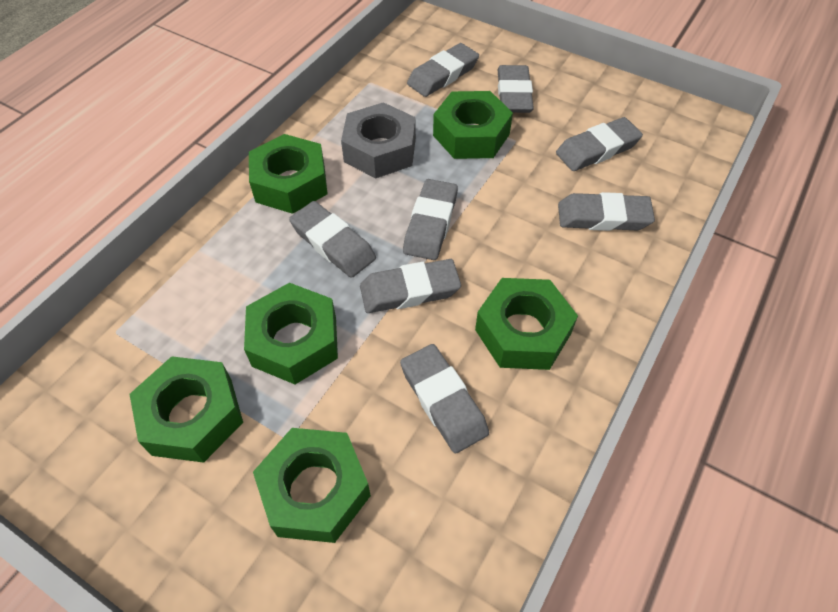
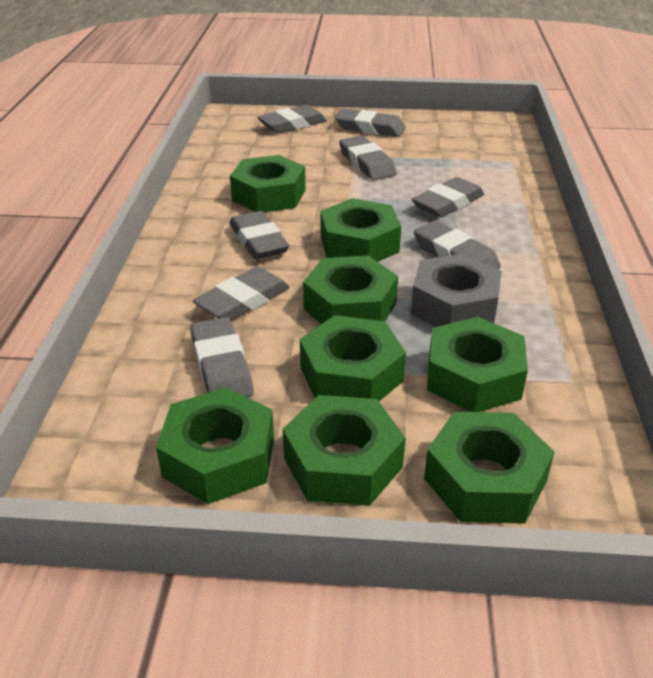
green nut: [130,356,243,463] [244,283,338,384] [249,134,328,214] [253,428,371,543] [433,91,513,159] [475,278,578,370] = 6 -> [156,387,274,504] [230,155,306,212] [283,395,406,506] [300,315,406,401] [303,255,398,324] [321,198,401,262] [424,412,555,524] [427,317,528,412] = 8

